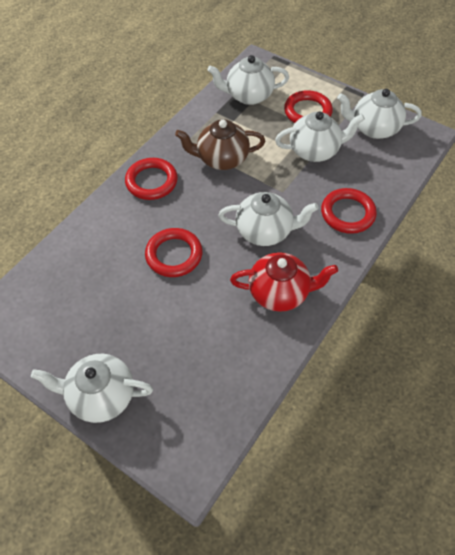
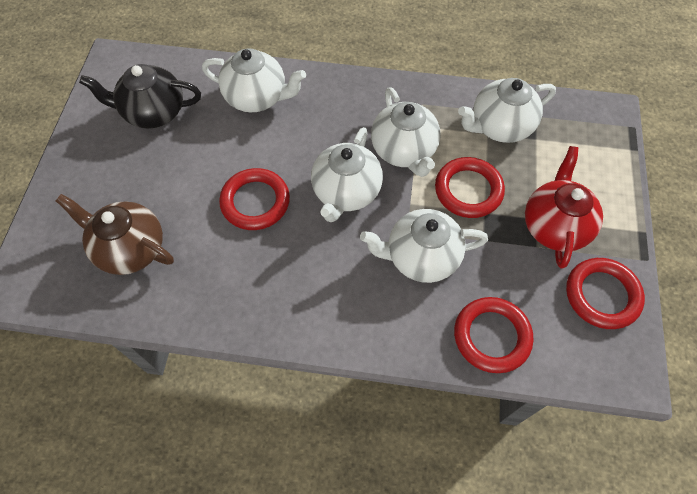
black teapot: none = 0 -> [79,64,201,129] = 1

